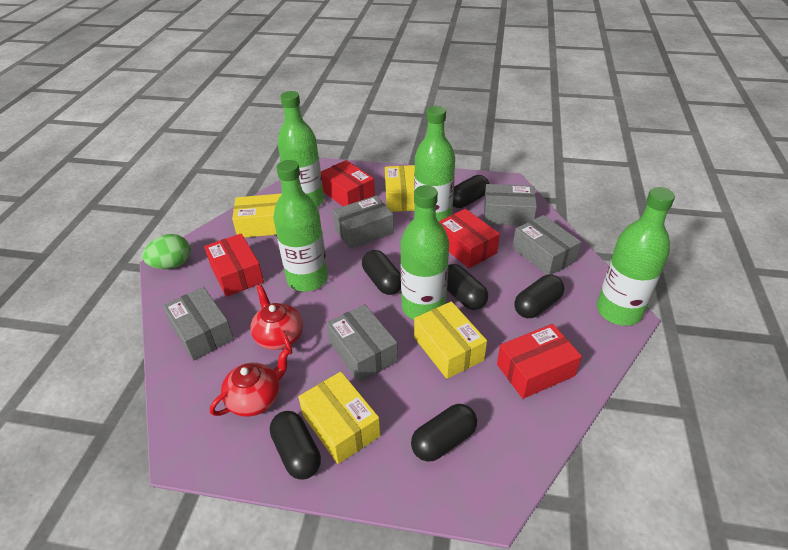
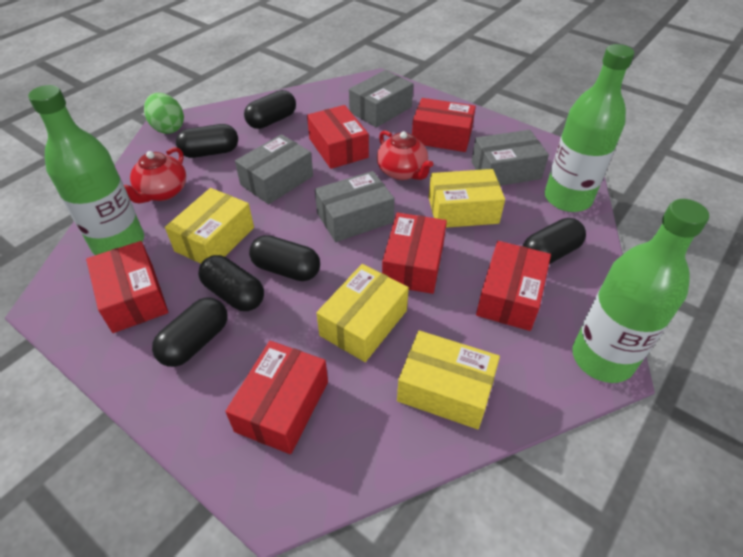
green bottle: [273,160,328,291] [277,91,324,207] [400,185,449,320] [414,106,455,221] [597,187,675,326] = 5 -> [28,85,144,255] [545,44,634,212] [572,199,709,383] = 3
grey box: [163,287,234,361] [326,304,398,382] [333,196,394,249] [484,184,537,226] [512,215,581,275] = 5 -> [235,134,313,204] [315,171,395,242] [349,70,413,128] [471,130,549,186] = 4
red box: [204,233,264,297] [321,160,375,206] [439,209,500,268] [497,324,582,399] = 4 -> [86,241,168,333] [225,341,328,454] [307,105,369,169] [382,212,447,294] [412,98,476,152] [476,241,551,331] = 6

